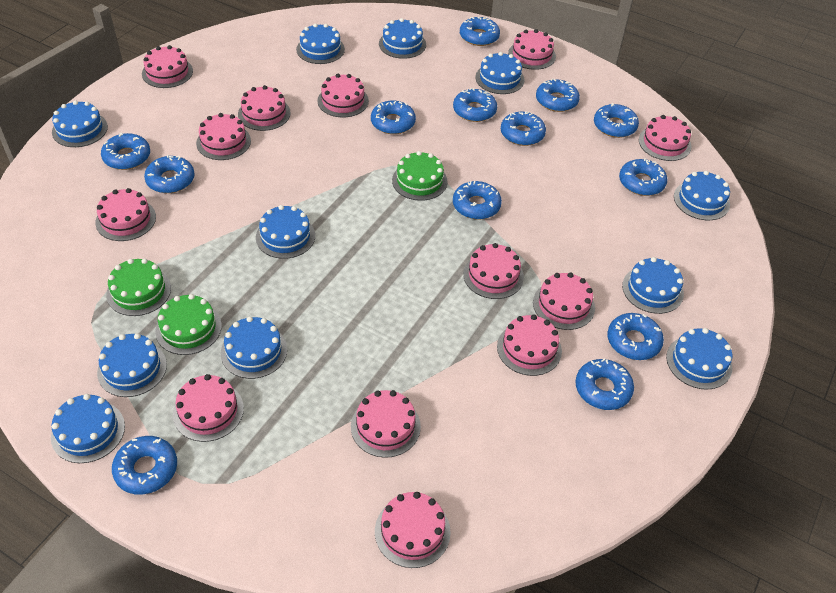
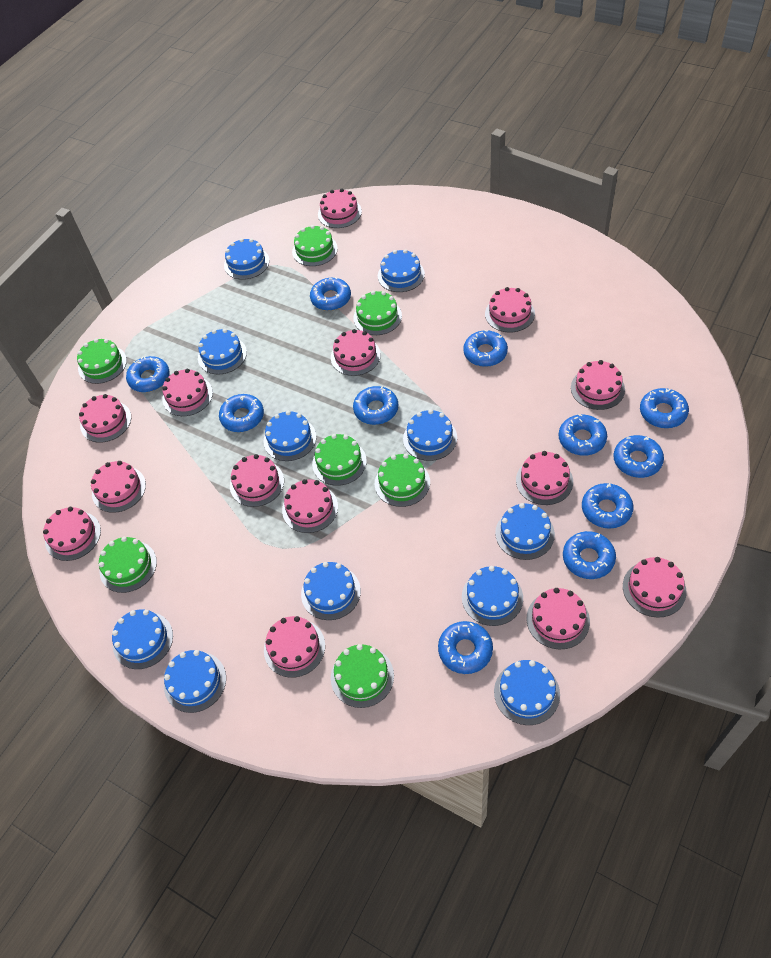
blue donut: [101,133,150,170] [112,436,177,495] [144,155,195,193] [371,101,416,134] [453,88,497,122] [453,181,502,219] [460,17,500,46] [501,112,546,146] [536,79,580,112] [576,359,634,410] [594,103,639,138] [607,313,664,360] [619,158,667,196] = 13 -> [126,356,169,392] [219,394,264,432] [310,277,351,311] [353,386,398,425] [438,621,493,674] [463,330,508,367] [558,414,607,456] [563,531,616,579] [582,483,633,529] [613,435,664,478] [640,388,689,428] = 11
green cake: [106,258,171,316] [155,294,222,355] [392,151,447,201] = 3 -> [77,338,127,384] [99,537,157,593] [292,225,338,266] [312,434,367,486] [331,644,394,708] [353,291,402,335] [375,454,430,507] = 7
pink cake: [95,188,156,241] [142,45,193,88] [173,374,244,442] [196,113,251,160] [238,85,291,131] [318,74,369,118] [351,390,421,458] [375,492,451,568] [463,243,524,299] [497,314,562,376] [508,29,556,70] [533,272,595,330] [639,115,692,161] = 13 -> [43,507,101,561] [79,394,131,443] [91,461,146,513] [162,369,213,416] [230,454,284,507] [264,616,325,678] [282,479,338,533] [318,188,362,228] [331,329,381,376] [485,287,535,332] [516,451,573,505] [526,588,590,649] [571,360,625,410] [623,557,686,618] = 14

